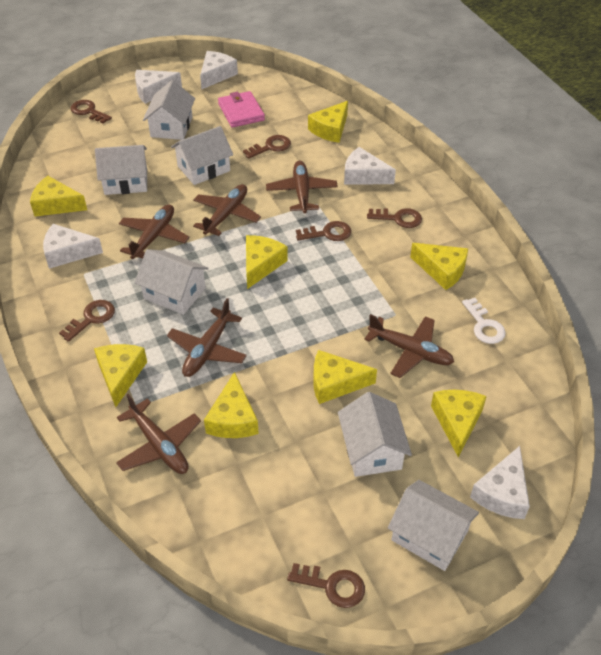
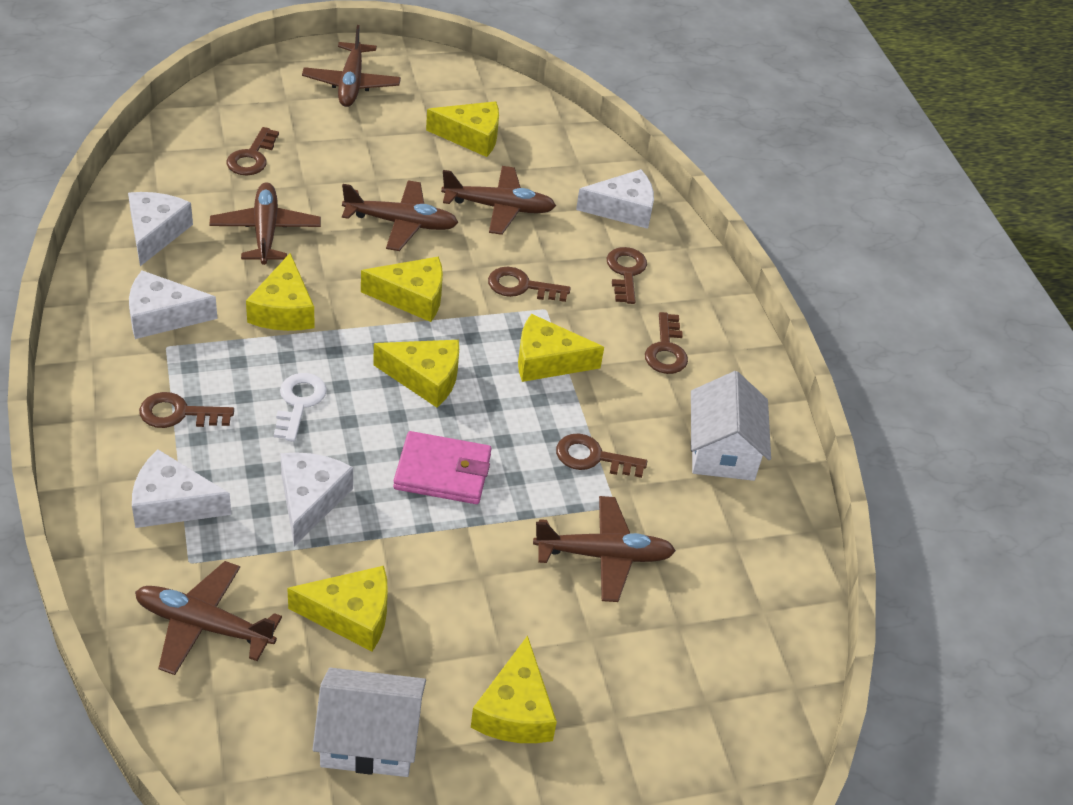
white house: [95,145,147,195] [135,249,209,315] [143,80,195,140] [171,126,233,185] [338,392,412,477] [388,480,479,571] = 6 -> [312,668,426,777] [691,371,771,481] = 2
yellow cheese: [30,176,87,217] [94,344,147,407] [204,372,259,438] [246,235,288,289] [308,101,348,143] [313,350,377,404] [410,243,468,290] [431,390,487,457] = 8 -> [246,253,315,331] [287,566,388,651] [361,257,443,322] [373,340,459,408] [426,101,499,157] [471,635,557,743] [518,314,604,382] = 7

